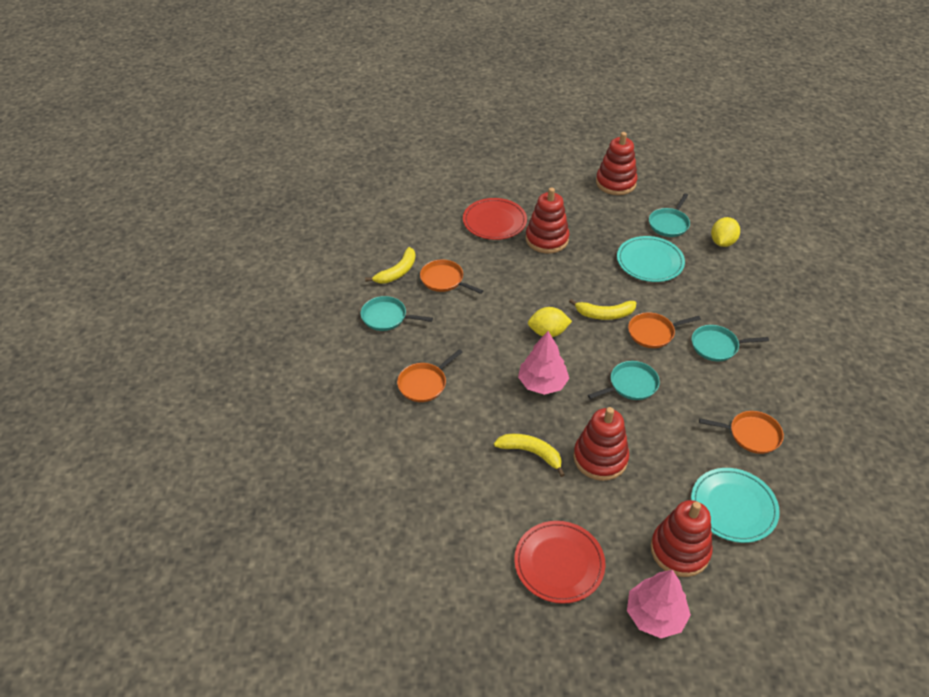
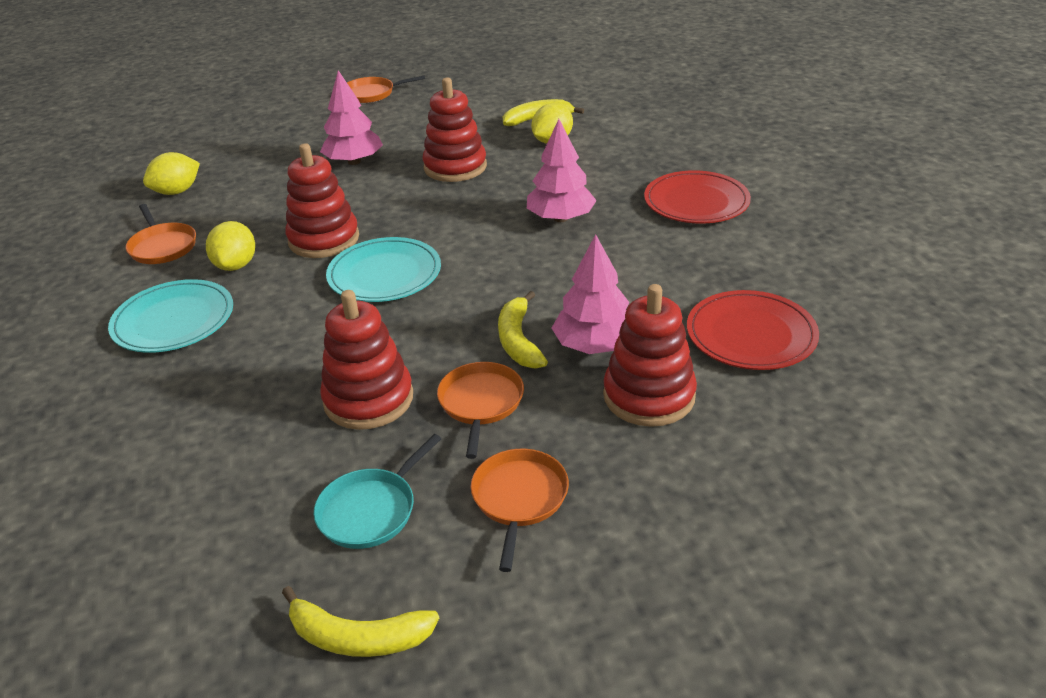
pink tree: [518,331,569,395] [627,570,691,638] = 2 -> [320,70,383,165] [527,119,597,222] [552,234,629,354] = 3
turquoise pan: [361,296,433,331] [588,361,660,400] [649,193,690,237] [692,325,769,361] = 4 -> [314,434,442,549] = 1
yellow lemon: [528,307,572,337] [711,217,740,247] = 2 -> [143,152,200,195] [206,221,255,271] [531,103,573,143] = 3

